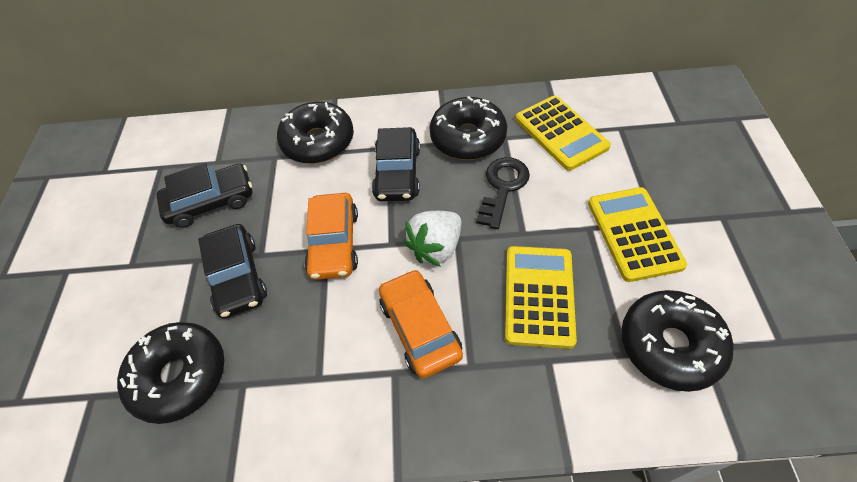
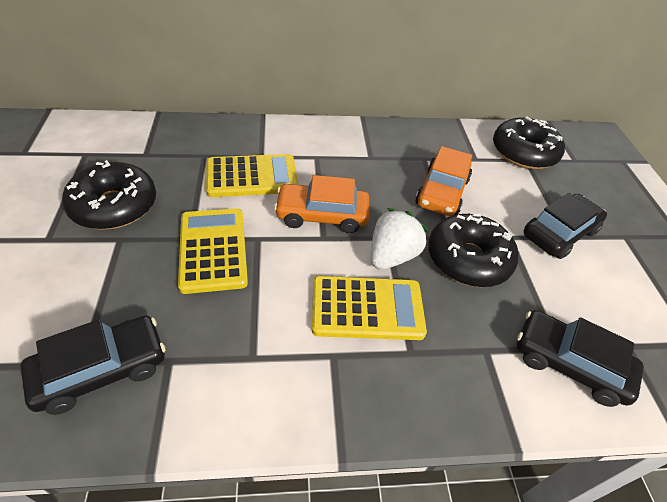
black donut: [117,322,224,424] [277,102,354,164] [429,96,507,160] [621,290,734,392] = 4 -> [62,160,156,230] [428,214,519,287] [493,117,565,169] = 3
black key: [476,157,530,229] = 1 -> none = 0

